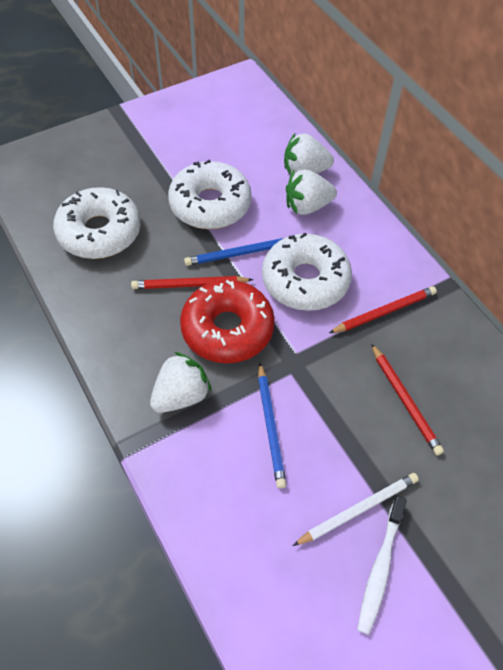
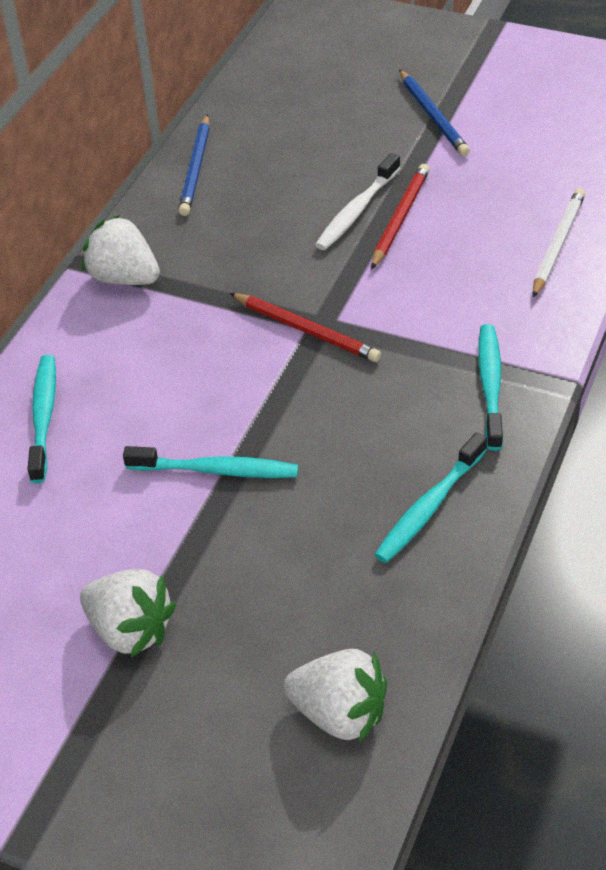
red donut: [180,280,275,364] = 1 -> none = 0
red pencil: [131,276,253,289] [329,286,437,333] [371,344,444,455] = 3 -> [230,293,381,362] [371,164,430,269] = 2
turquoise toothbrush: none = 0 -> [27,355,56,483] [123,446,298,478] [374,432,487,563] [478,324,503,450] = 4
white donut: [53,187,141,259] [168,160,252,229] [262,233,352,311] = 3 -> none = 0

